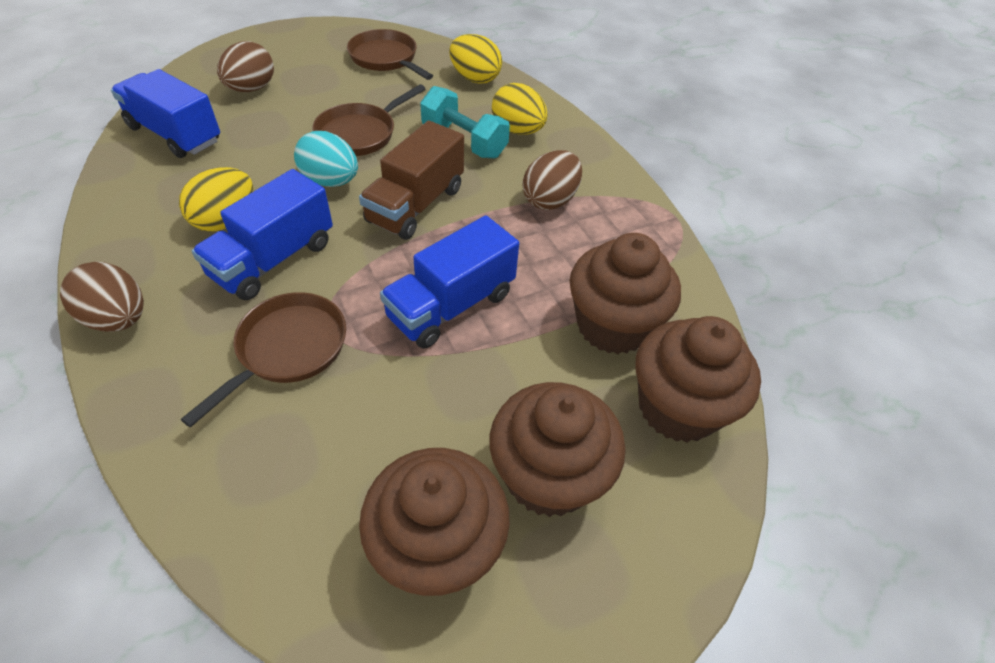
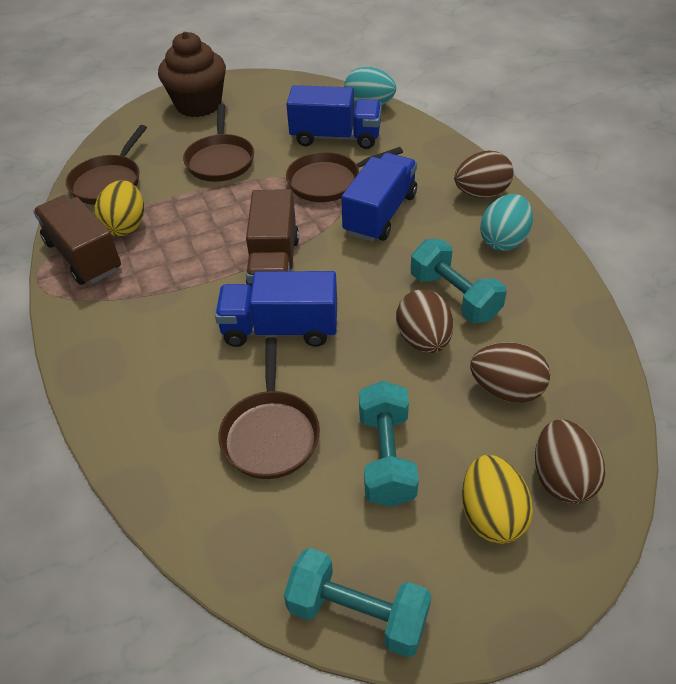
brown cupcake: [359,448,510,596] [489,382,626,517] [570,233,681,354] [635,316,761,443] = 4 -> [158,32,226,117] = 1
brown egg: [60,262,144,332] [217,41,274,92] [523,150,582,210] = 3 -> [396,289,453,353] [454,150,514,198] [470,342,550,403] [535,419,605,504] = 4
brown pan: [180,292,346,428] [313,84,425,156] [347,29,433,80] = 3 -> [66,125,147,205] [183,104,254,182] [218,337,320,479] [286,147,403,202] = 4
brown truck: [359,121,464,240] = 1 -> [33,195,121,285] [245,189,299,287] = 2
turquoise dumbbell: [420,86,510,159] = 1 -> [284,548,432,657] [359,381,419,507] [411,239,507,323] = 3
turquoise egg: [294,131,358,187] = 1 -> [344,67,396,105] [480,194,533,251] = 2
yellow egg: [179,167,253,232] [449,34,502,84] [492,83,547,135] = 3 -> [95,180,144,236] [462,455,533,544] = 2

